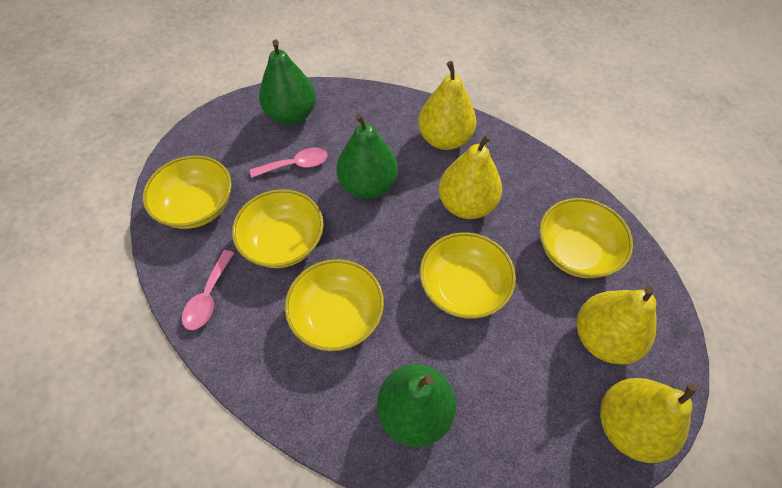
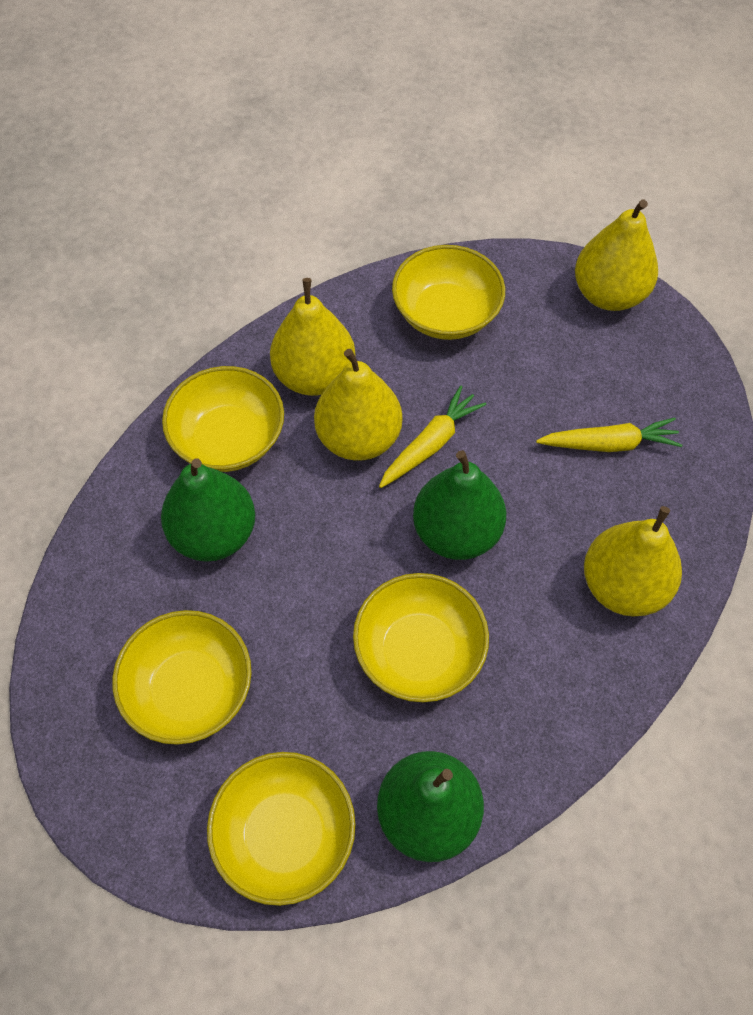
pink spoon: [182,250,234,330] [250,148,328,178] = 2 -> none = 0
yellow carrot: none = 0 -> [379,385,486,488] [536,418,682,452] = 2

